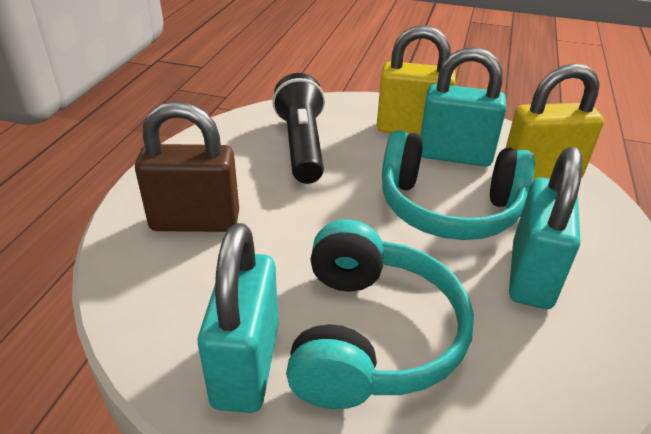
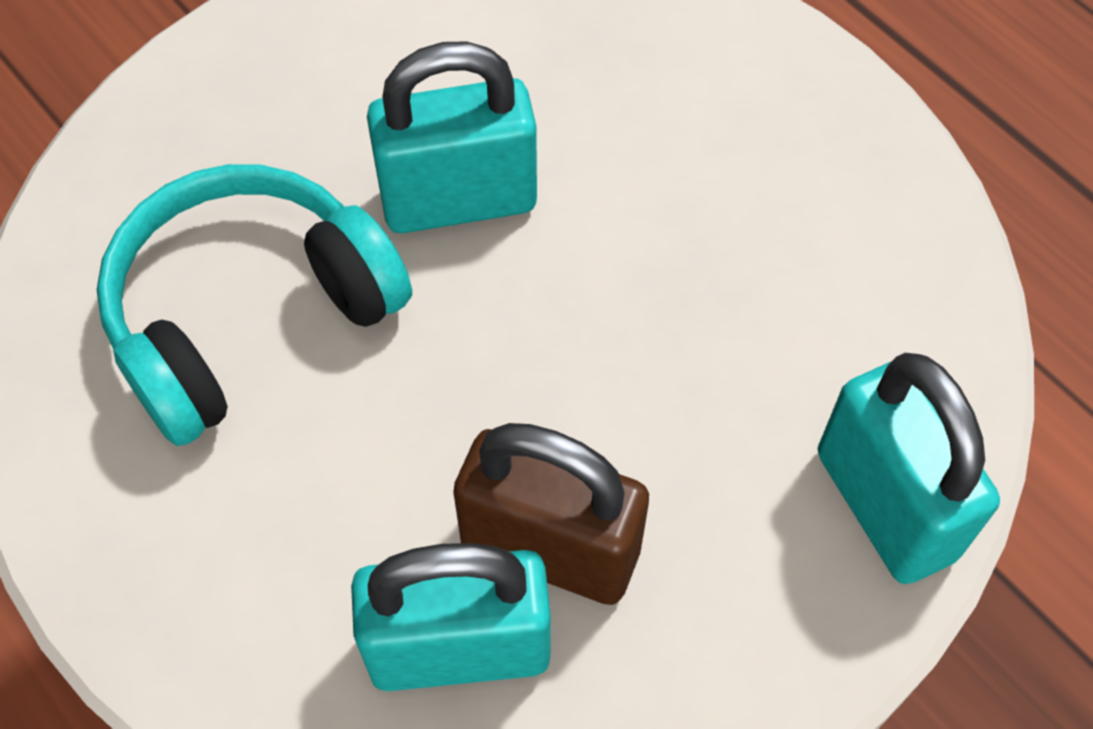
black flashlight: [272,73,325,184] = 1 -> none = 0
turquoise headphones: [286,220,474,409] [382,130,535,240] = 2 -> [97,164,412,446] = 1
yellow padlock: [377,25,456,135] [506,63,604,181] = 2 -> none = 0

